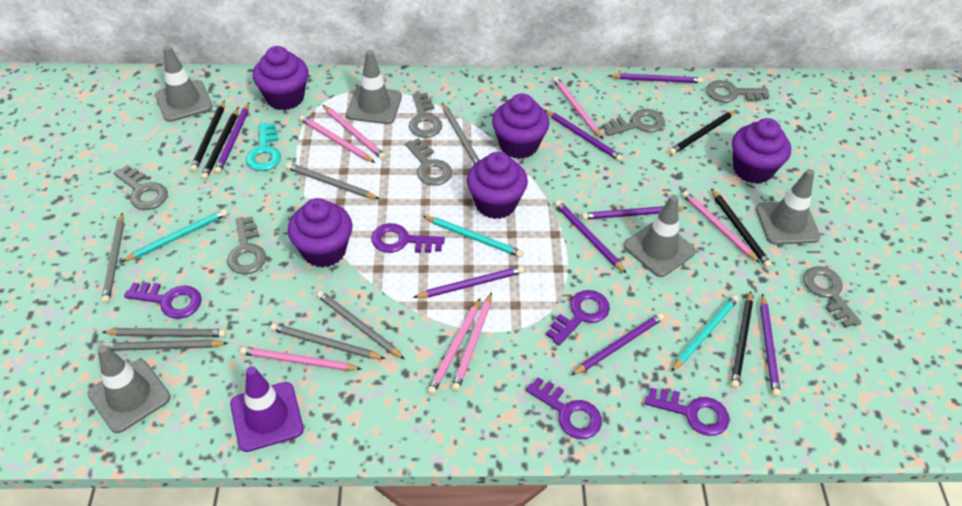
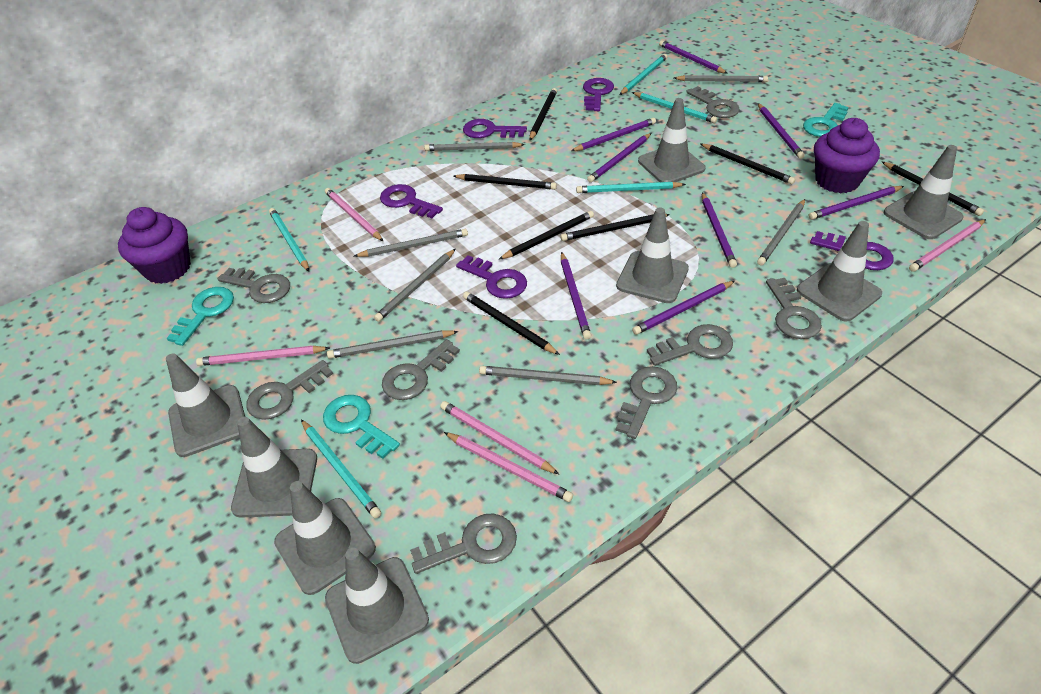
black pencil: [190,100,225,172] [201,108,238,180] [669,110,737,155] [711,188,772,268] [731,292,753,388] = 5 -> [454,174,557,190] [463,292,560,355] [498,211,594,260] [529,88,557,140] [560,214,670,241] [701,144,795,184] [882,162,984,216] = 7
grey key: [114,165,168,210] [227,217,266,274] [405,138,452,186] [409,93,442,138] [602,109,665,136] [706,80,769,102] [803,266,862,328] = 7 -> [218,268,290,303] [246,360,333,420] [382,339,460,400] [410,513,517,574] [616,366,677,439] [647,324,733,366] [686,86,740,118] [766,278,822,339] = 8
grey traffic cone: [87,344,171,433] [155,45,213,122] [347,50,402,124] [624,195,696,277] [756,169,820,245] = 5 -> [166,353,245,457] [231,417,317,518] [274,481,376,595] [325,548,429,664] [616,207,689,303] [638,98,705,182] [797,221,882,322] [884,145,964,239] = 8
pink pencil: [240,347,362,371] [300,115,375,163] [323,105,386,160] [427,299,480,395] [452,292,492,391] [553,77,603,139] [682,191,760,263] = 7 -> [196,345,330,366] [325,188,383,241] [440,401,559,474] [444,432,573,502] [909,219,986,272] = 5
purple cupcake: [253,46,309,110] [288,198,353,268] [467,152,528,219] [492,94,549,159] [732,118,791,184] = 5 -> [118,207,191,284] [814,118,880,193] = 2
purple traffic cone: [230,366,304,452] = 1 -> none = 0
turquoise key: [246,123,281,171] = 1 -> [167,287,234,346] [323,395,400,459] [803,103,849,137] = 3
turquoise pencil: [121,209,228,262] [423,216,523,257] [671,295,739,372] = 3 -> [269,208,309,271] [301,419,381,518] [576,182,686,193] [619,54,668,95] [632,92,717,123] = 5

